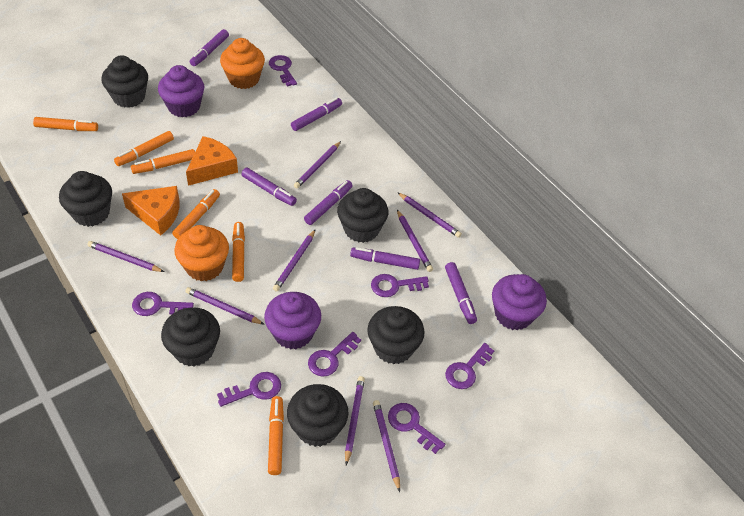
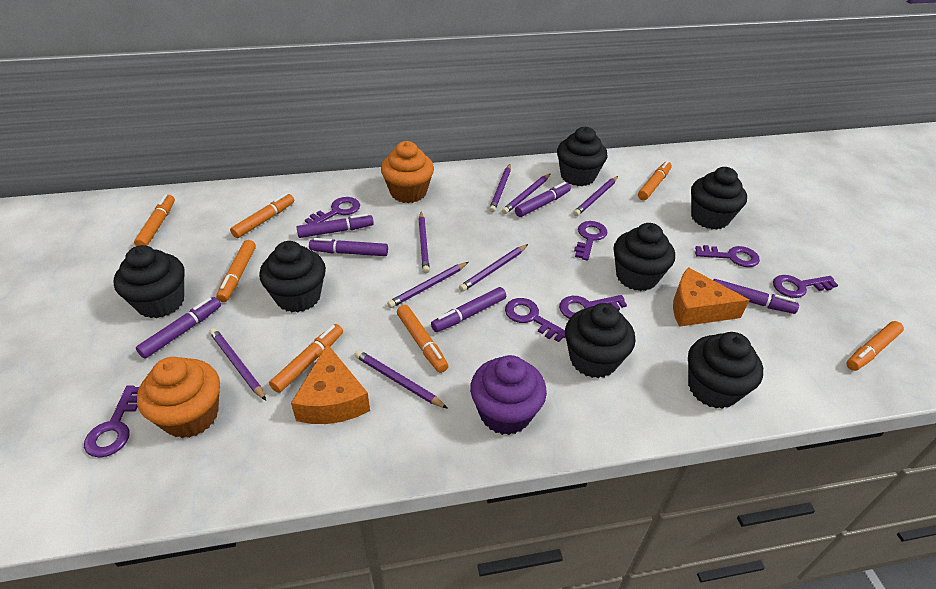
black cupcake: [59,171,112,227] [102,55,148,108] [161,307,220,367] [287,384,348,447] [337,188,388,243] [367,306,424,364] = 6 -> [113,245,185,318] [259,241,326,313] [557,127,608,186] [565,303,636,378] [613,223,675,291] [688,332,763,409] [691,167,747,230] = 7
orange marker: [33,117,98,131] [114,131,174,166] [131,149,195,174] [172,189,220,239] [232,222,245,282] [268,396,284,475] = 6 -> [134,194,175,246] [216,240,256,302] [230,193,294,238] [269,324,343,393] [397,305,448,373] [638,161,672,200] [846,321,904,371] = 7
purple cupcake: [158,65,204,117] [264,292,321,349] [492,274,547,330] = 3 -> [470,355,547,435] = 1

